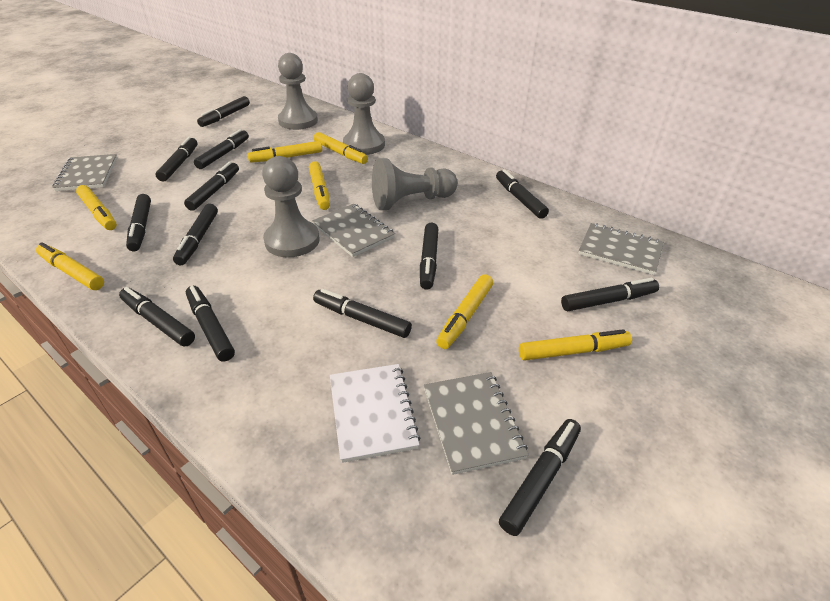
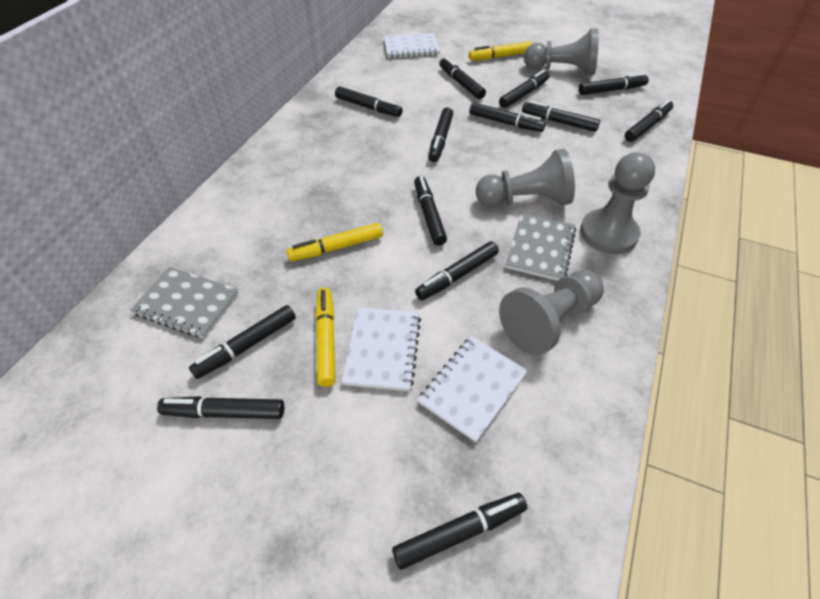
grey notebook: [52,154,117,191] [312,204,395,257] [424,372,529,475] [578,223,664,275] = 4 -> [131,267,239,338] [506,213,576,281] = 2
white notebook: [330,364,421,463] = 1 -> [342,307,421,391] [384,33,440,58] [418,336,528,443] = 3
yellow marker: [36,242,104,290] [76,185,117,230] [247,141,322,163] [309,161,330,210] [314,132,368,164] [436,274,493,349] [519,329,632,361] = 7 -> [287,223,383,261] [315,288,336,387] [469,41,533,61] = 3

